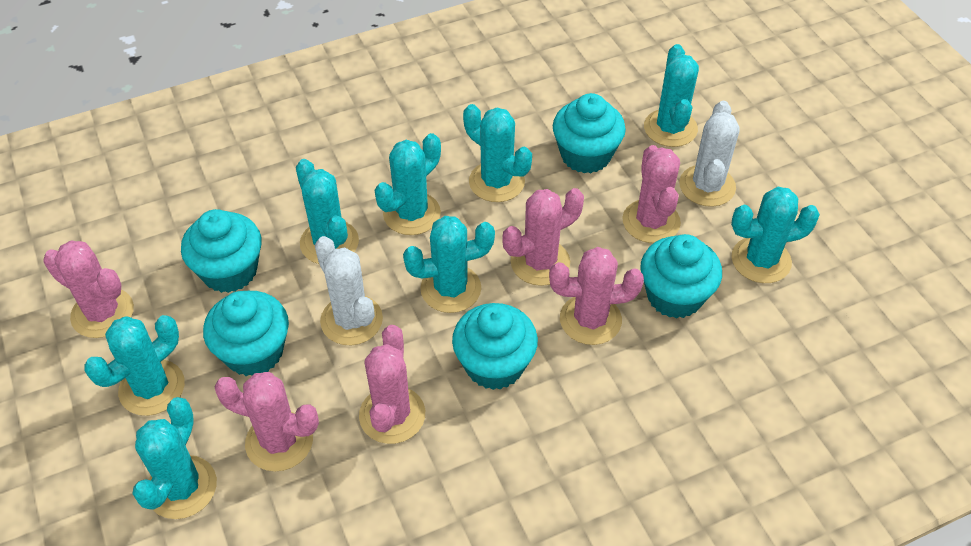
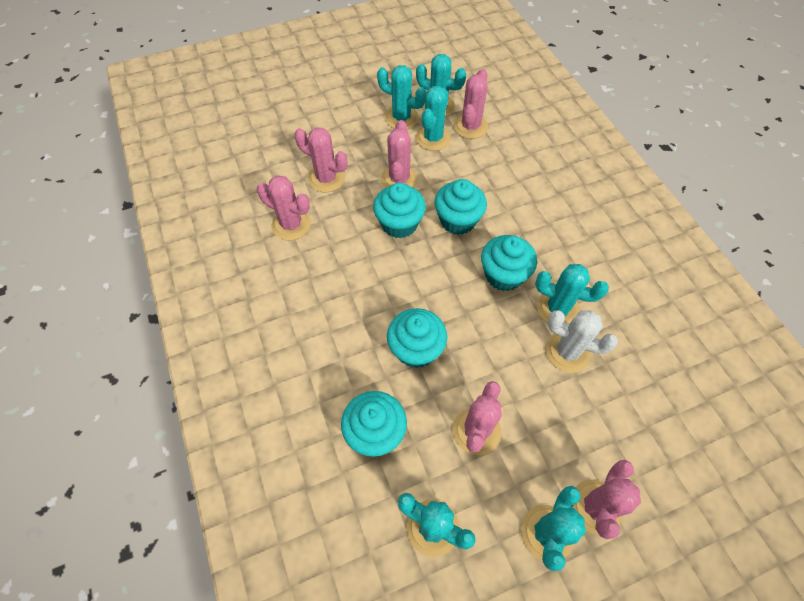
turquoise cactus: [84,315,185,416] [132,397,217,519] [296,159,359,264] [375,133,441,235] [403,216,495,313] [463,104,532,202] [644,44,699,147] [731,187,820,283] = 8 -> [377,65,426,129] [398,493,476,557] [416,54,466,117] [416,86,451,151] [521,486,586,571] [535,264,609,324] = 6
white cactus: [315,236,383,345] [679,101,740,207] = 2 -> [546,310,618,373] = 1

